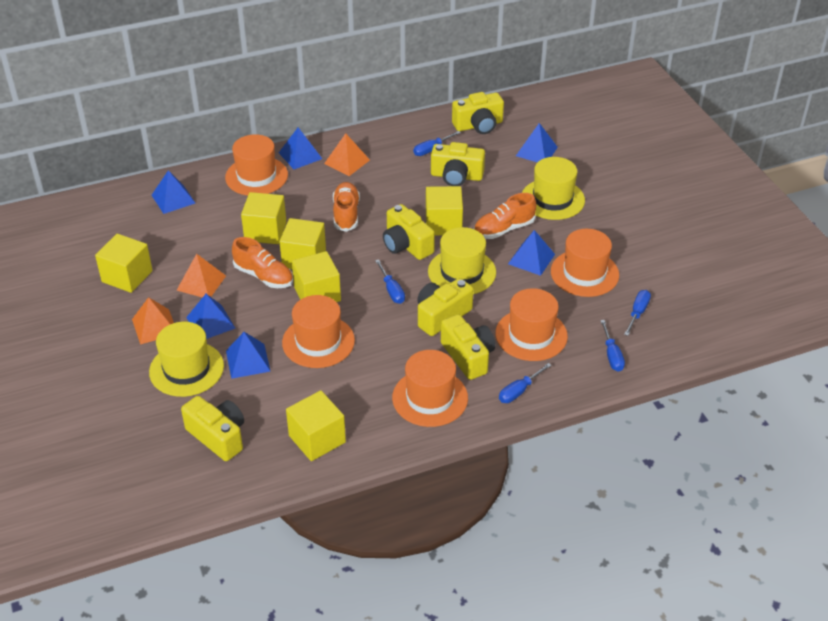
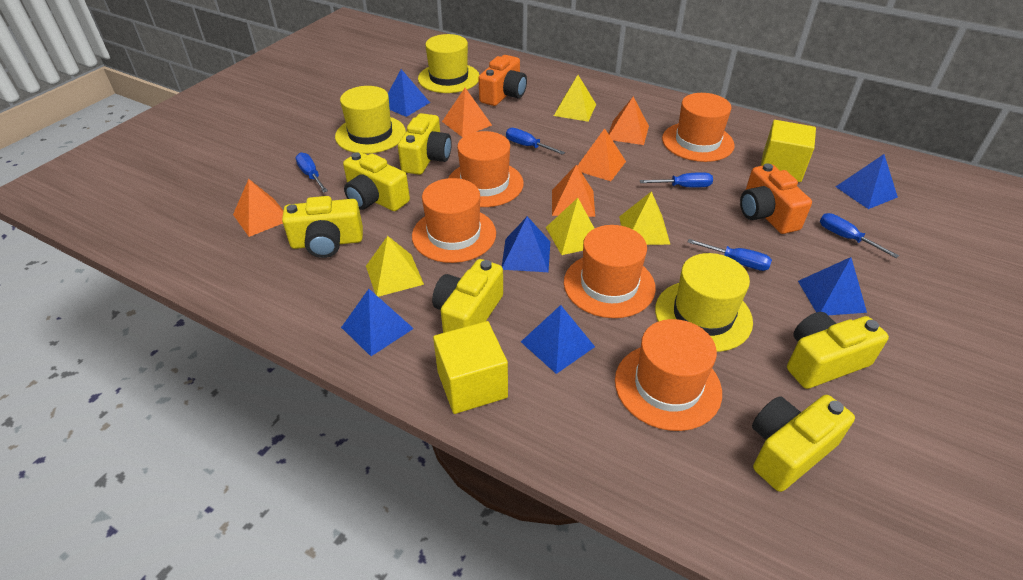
orange camera: none = 0 -> [478,55,527,106] [740,163,812,234] = 2
orange pyramid: [132,297,174,345] [177,254,226,298] [324,133,370,176] = 3 -> [233,179,283,237] [442,88,492,137] [552,165,595,217] [578,128,626,181] [608,97,649,145] = 5
orange shoe: [232,237,293,288] [333,182,360,232] [474,193,536,239] = 3 -> none = 0
yellow cube: [95,234,153,293] [241,192,286,244] [279,218,326,269] [286,390,346,461] [292,251,341,302] [426,186,463,236] = 6 -> [433,321,508,414] [761,120,816,182] = 2
yellow pyramid: none = 0 -> [366,236,424,297] [546,198,595,255] [554,75,596,122] [619,191,670,245] = 4

